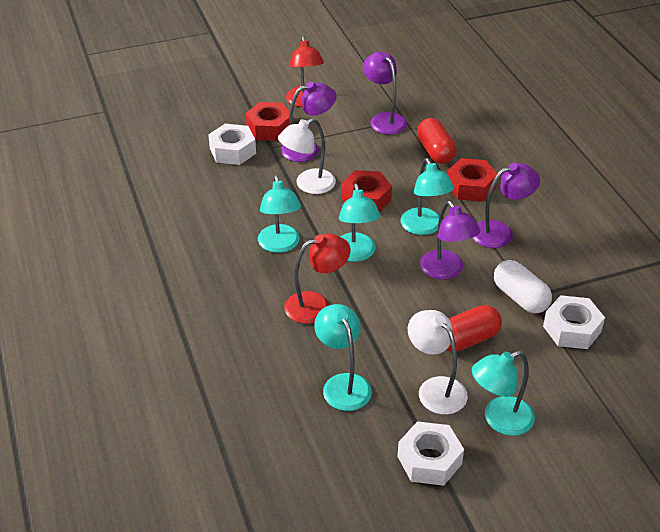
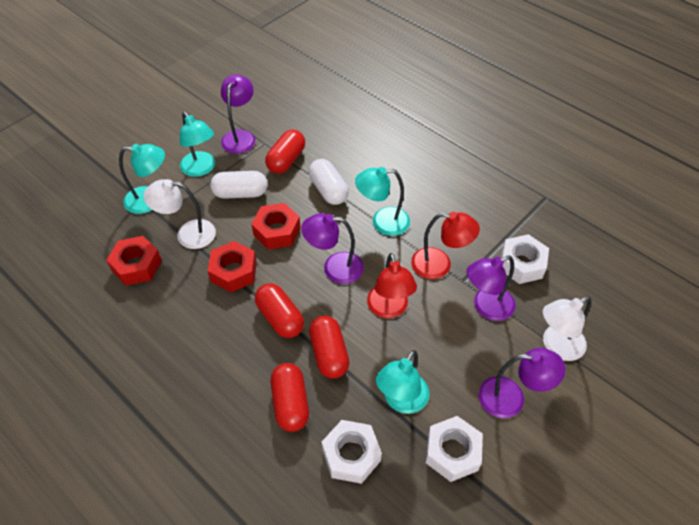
red capsule: [417,118,457,164] [446,305,502,352] = 2 -> [255,283,304,338] [265,130,305,174] [271,363,309,432] [309,316,349,379] = 4
turquoise lamp: [258,175,301,253] [314,304,372,411] [339,183,381,262] [401,158,454,235] [472,351,535,436] = 5 -> [119,144,165,214] [180,112,215,177] [355,167,410,236] [376,350,429,414] = 4
white capsule: [494,260,552,313] = 1 -> [210,171,268,199] [309,159,349,205] = 2

